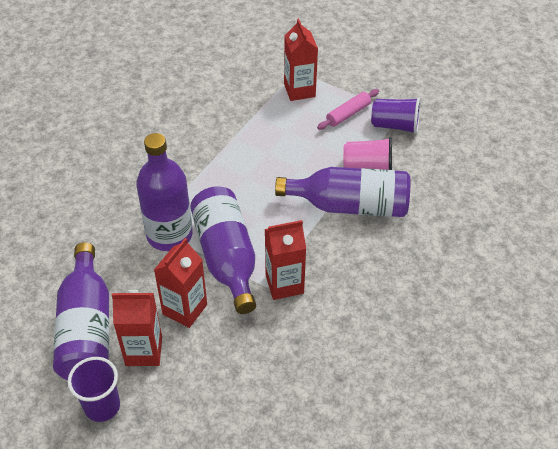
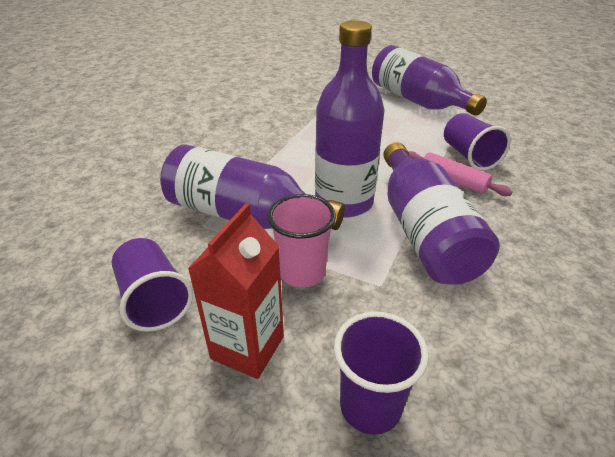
purple cup: [68,357,120,422] [371,97,421,134] = 2 -> [112,238,193,332] [334,311,429,435] [444,113,511,171] = 3
red carton: [112,290,162,366] [154,238,207,328] [265,220,306,300] [284,19,318,101] = 4 -> [188,203,284,379] = 1

